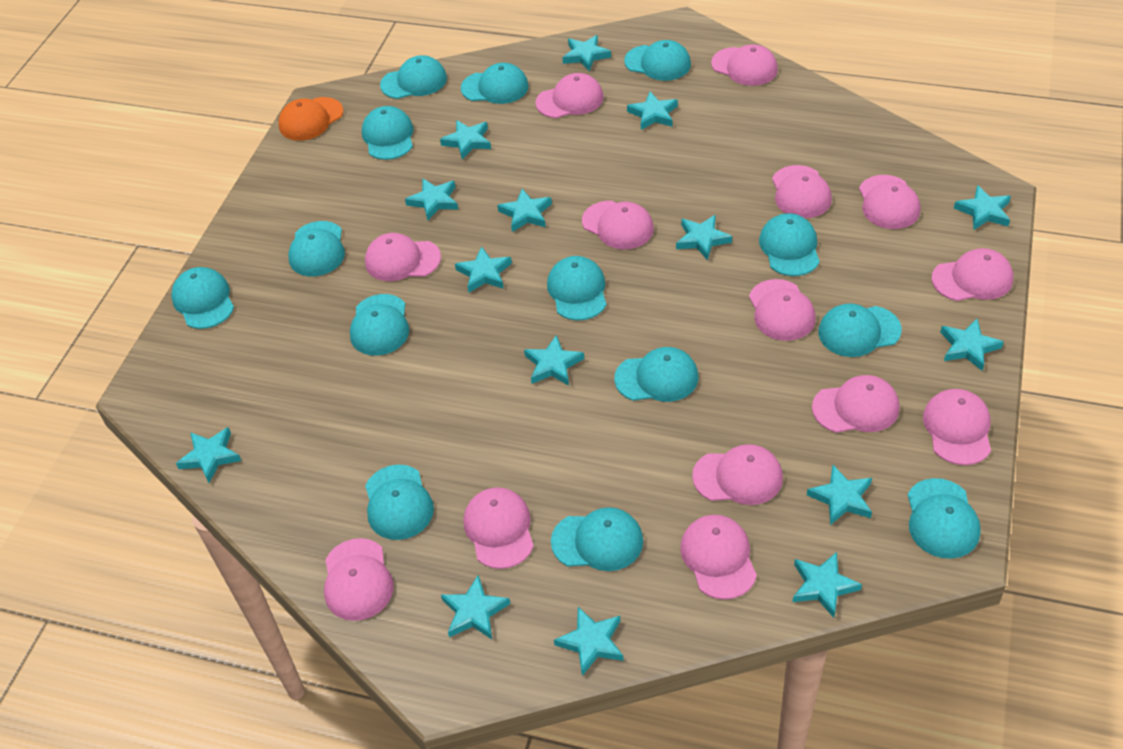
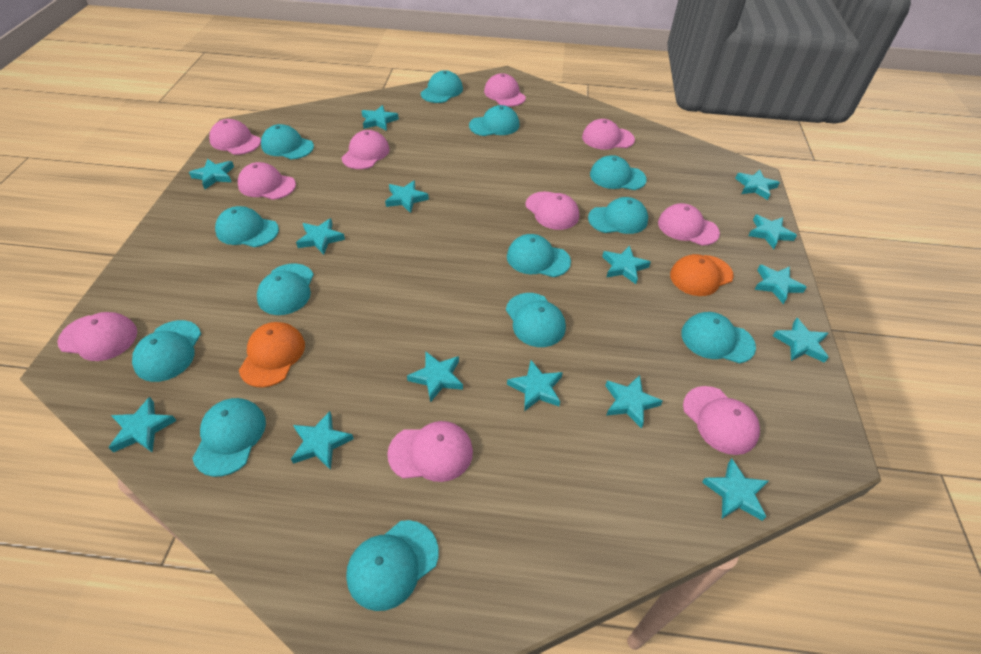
orange cap: [279,97,343,141] = 1 -> [239,322,305,387] [670,254,733,296] = 2
pink cap: [324,538,393,621] [365,233,441,281] [464,487,534,569] [535,73,603,118] [582,201,654,249] [680,515,757,600] [692,444,783,505] [711,44,778,86] [749,279,816,341] [772,165,832,218] [812,375,899,433] [859,175,920,229] [923,389,991,465] [932,248,1013,301] = 14 -> [57,312,137,361] [209,119,261,155] [238,162,296,200] [342,130,390,169] [387,421,473,482] [484,73,526,107] [526,192,579,230] [582,119,635,150] [658,203,720,245] [683,386,760,455] = 10
turquoise cap: [171,267,234,329] [288,221,345,276] [350,294,409,356] [362,106,413,160] [365,465,434,540] [380,55,447,99] [461,63,529,104] [547,256,607,320] [551,507,643,571] [614,347,698,402] [624,40,691,81] [759,213,820,276] [818,304,902,357] [908,478,981,559] = 14 -> [132,320,201,382] [192,398,266,477] [215,206,279,247] [257,264,314,315] [261,124,314,159] [346,520,439,611] [421,70,463,103] [469,105,520,136] [506,293,566,347] [507,234,571,277] [588,197,648,234] [590,155,647,190] [681,312,756,363] = 13

